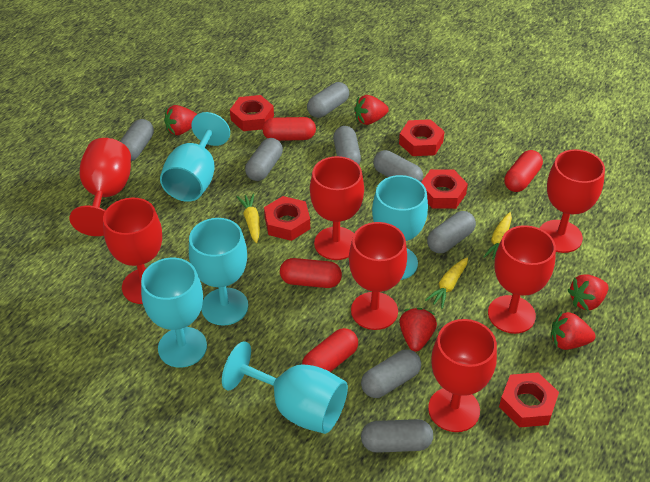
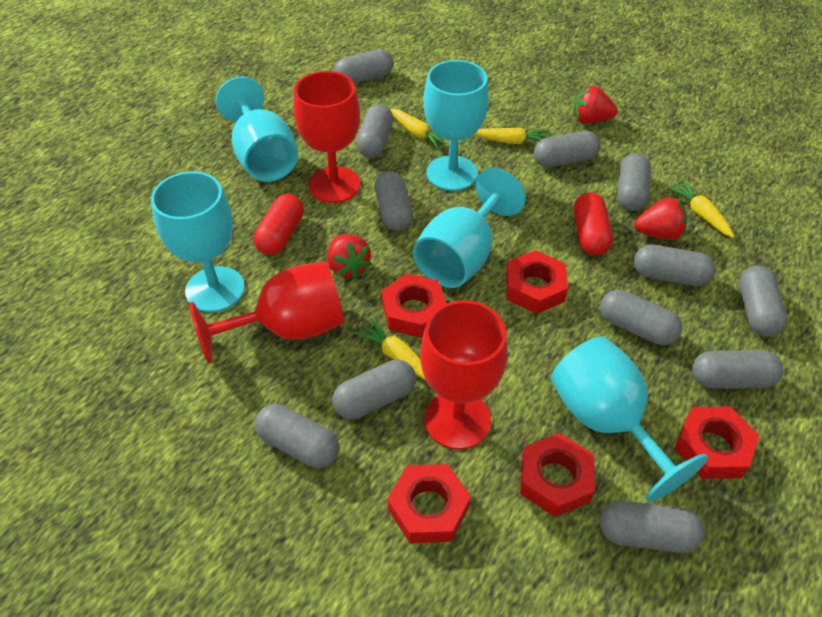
grey capsule: [120,119,154,161] [245,138,283,181] [307,82,349,118] [333,126,361,165] [361,350,421,398] [361,419,433,453] [373,150,423,182] [427,211,476,253] = 8 -> [255,404,339,468] [332,360,416,419] [334,49,393,84] [356,104,393,158] [374,171,413,231] [534,131,600,168] [600,290,682,345] [600,501,705,553] [617,153,651,211] [634,245,716,286] [692,350,783,389] [739,266,788,337] = 12
red capsule: [262,117,316,141] [280,258,342,288] [302,328,358,372] [504,150,543,192] = 4 -> [254,194,304,255] [574,193,613,255] = 2
red goblet: [70,138,131,236] [103,198,162,304] [310,156,364,260] [349,222,407,330] [428,319,497,432] [488,225,556,334] [540,149,605,253] = 7 -> [189,261,344,364] [293,71,360,203] [420,300,508,450] = 3
red strawberry: [164,105,197,135] [354,95,389,125] [399,308,437,352] [551,312,596,350] [568,274,609,310] = 5 -> [327,234,372,279] [573,86,618,123] [634,197,687,240] = 3
yellow carrot: [237,193,260,243] [425,257,468,309] [484,212,512,260] = 3 -> [354,318,426,380] [390,109,446,149] [475,128,550,144] [668,180,734,238] = 4

